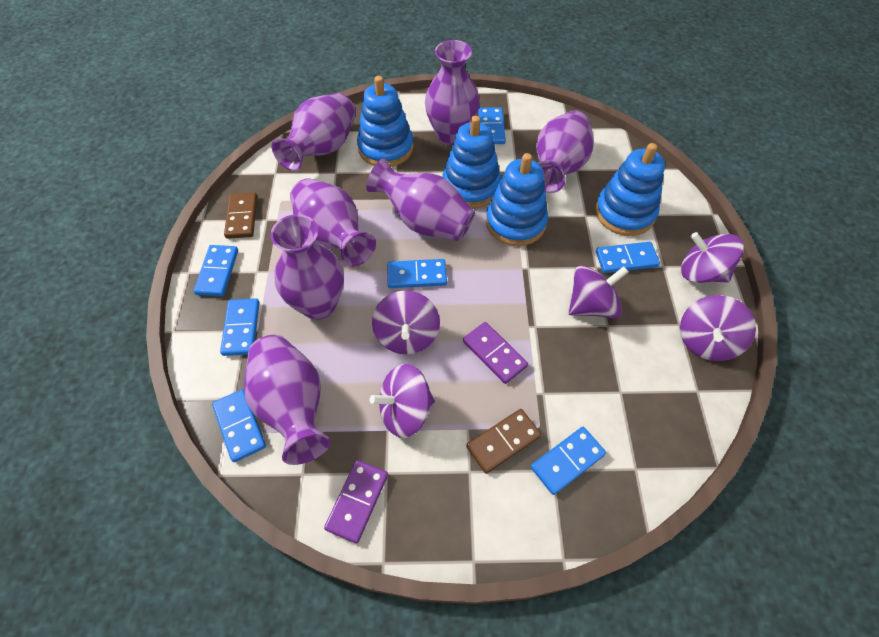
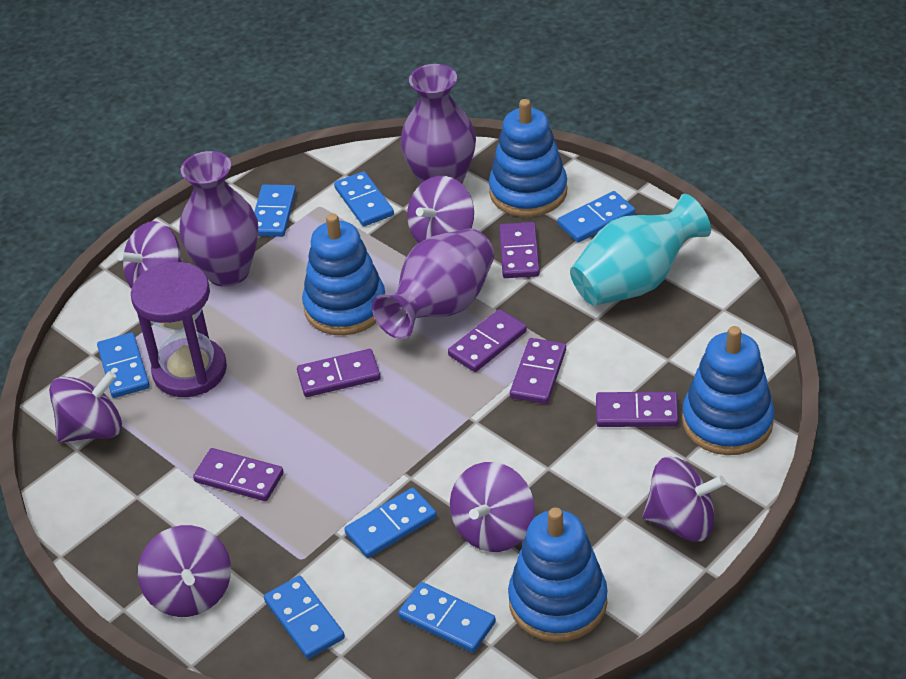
brown domino: [224,192,257,239] [466,409,541,474] = 2 -> none = 0
purple domino: [324,460,388,543] [463,322,528,384] = 2 -> [193,448,284,501] [297,349,381,397] [448,309,527,372] [499,222,540,278] [510,338,566,404] [596,392,679,427] = 6
purple hourglass: none = 0 -> [131,262,227,397] = 1
purple spinning top: [370,364,435,438] [372,290,440,354] [569,266,629,318] [680,295,756,361] [681,232,744,283] = 5 -> [49,371,122,443] [117,221,184,288] [138,525,231,617] [407,176,474,243] [450,462,535,552] [642,457,726,541] = 6
purple vase: [244,335,331,465] [270,214,344,320] [272,93,356,171] [290,178,376,267] [366,158,475,241] [425,40,480,145] [536,110,594,193] = 7 -> [179,151,258,287] [372,229,494,339] [401,64,476,184] = 3
turquoise vase: none = 0 -> [570,194,711,306] = 1

